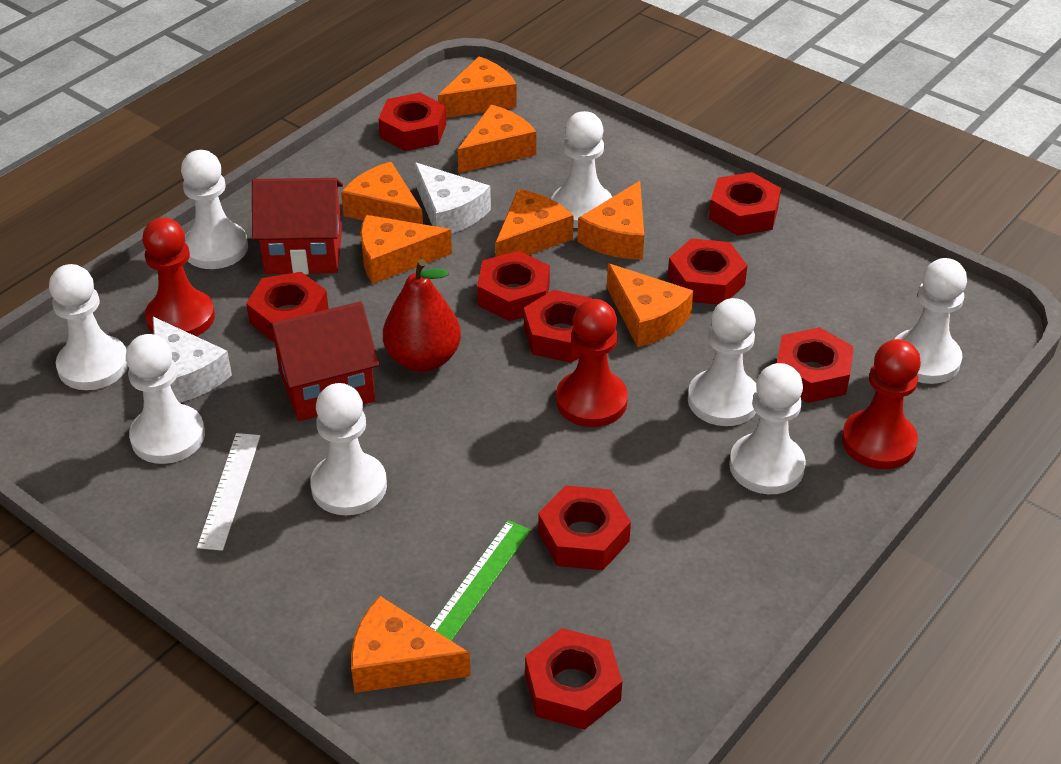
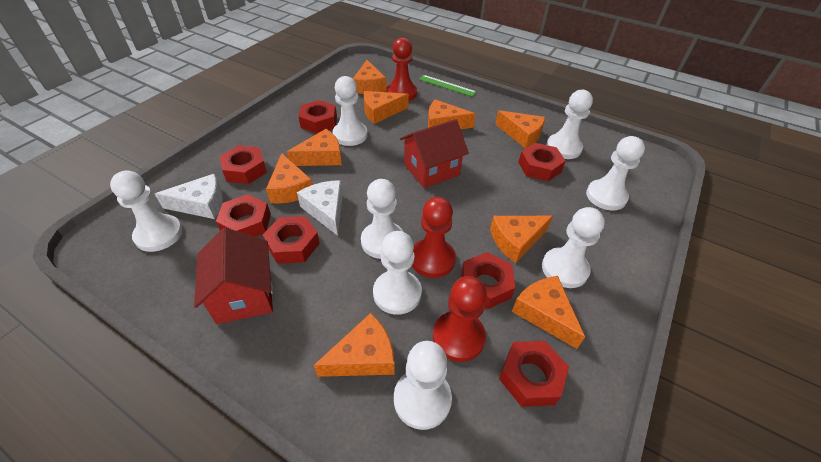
orange cheese: [341,162,423,224] [351,596,471,693] [361,215,452,284] [438,56,517,118] [458,105,536,173] [495,189,574,257] [577,181,644,260] [607,264,694,347] = 8 -> [266,153,313,203] [287,129,342,166] [314,313,395,377] [353,60,387,94] [364,91,409,124] [428,99,476,129] [490,216,553,263] [495,110,545,149] [512,276,585,349] = 9
red nut: [246,272,329,343] [379,93,446,151] [477,251,550,321] [524,290,592,363] [525,628,622,730] [538,486,631,570] [668,238,748,305] [709,172,781,236] [777,327,854,403] = 9 -> [216,194,271,237] [219,145,267,184] [263,216,320,264] [298,100,337,134] [461,252,515,309] [499,341,569,407] [518,143,566,181] = 7
red pear: [383,259,461,372] = 1 -> none = 0
white ruler: [197,433,260,551] = 1 -> none = 0

